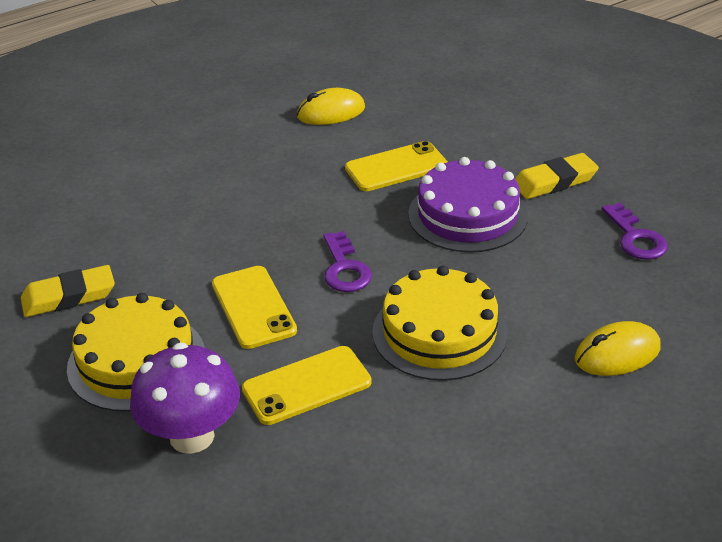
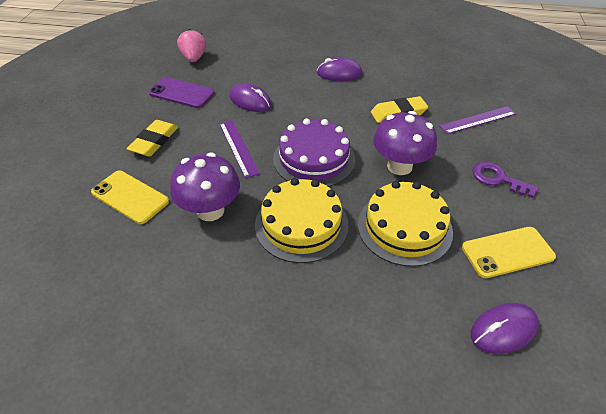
pink strawberry: none = 0 -> [177,29,206,62] = 1
purple key: [323,231,372,292] [602,203,668,260] = 2 -> [472,162,539,198] = 1
purple mouse: none = 0 -> [229,83,272,112] [317,57,362,81] [471,303,539,354] = 3
purple mushroom: [130,343,240,454] = 1 -> [170,152,240,221] [373,111,437,175] = 2
purple phone: none = 0 -> [149,77,214,108] = 1
purple ruler: none = 0 -> [220,120,260,178] [439,106,516,134] = 2
yellow mouse: [297,88,365,125] [575,321,661,376] = 2 -> none = 0
yellow phone: [212,266,297,349] [242,346,372,425] [345,141,448,191] = 3 -> [91,171,169,224] [462,227,556,278] = 2

